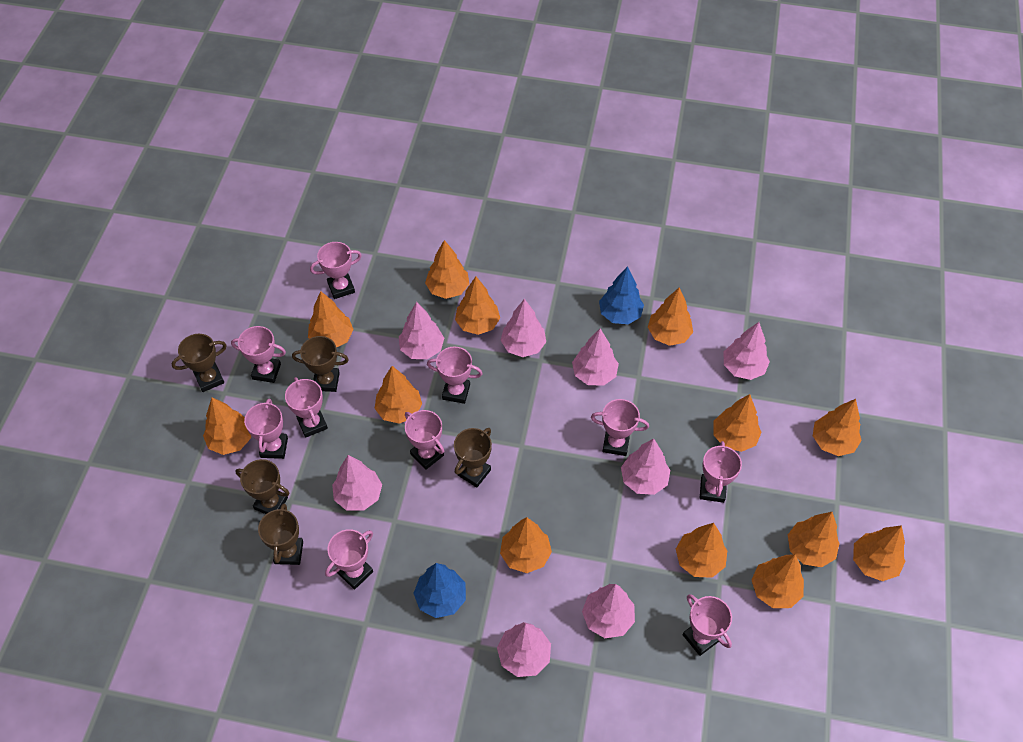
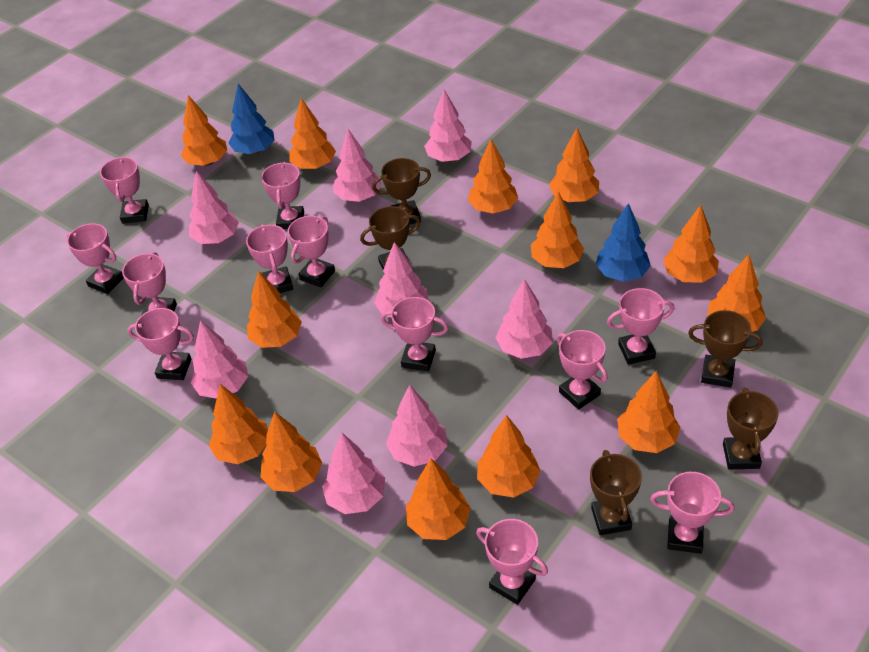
pink trophy: [231,326,286,383] [244,399,288,459] [285,377,328,438] [310,242,362,299] [325,529,373,589] [405,410,444,470] [427,347,483,404] [591,399,649,456] [683,594,732,656] [700,441,742,503] = 10 -> [67,223,124,294] [100,157,149,224] [122,252,177,315] [127,308,194,380] [246,225,293,293] [261,162,304,229] [288,216,335,288] [381,297,448,371] [476,519,548,605] [557,330,608,410] [607,288,674,365] [650,472,734,554] = 12

